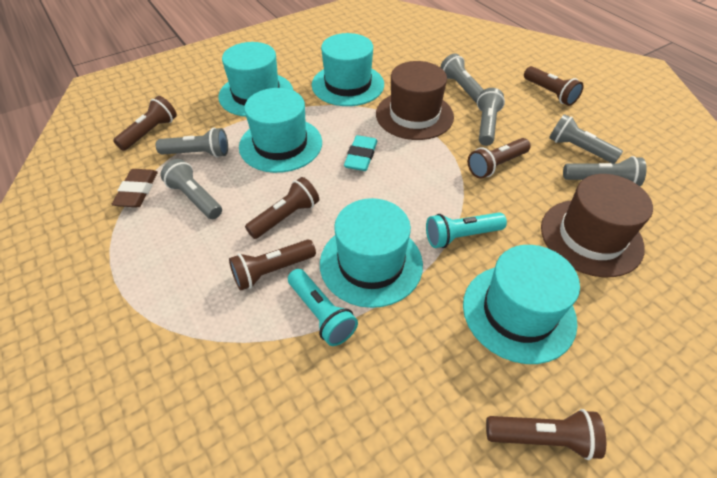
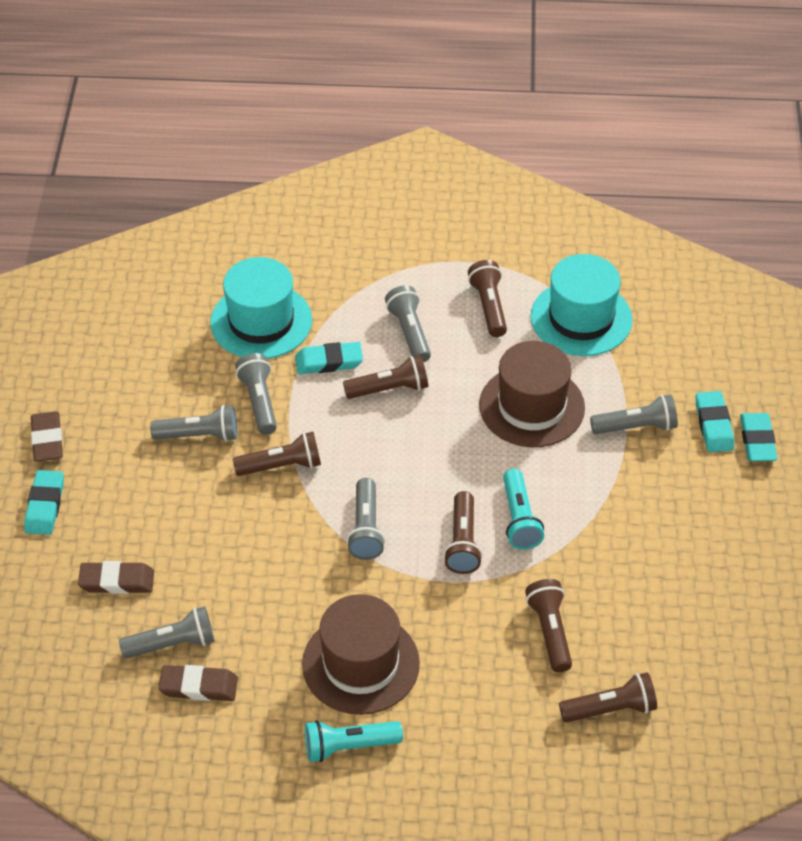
brown eraser: [112,169,158,207] = 1 -> [31,411,63,462] [78,561,154,594] [158,665,238,701] = 3
turquoise eraser: [344,135,377,171] = 1 -> [24,470,64,535] [295,342,363,374] [696,391,734,452] [740,413,777,461] = 4
turquoise hat: [218,42,294,117] [239,88,322,173] [312,33,384,106] [320,198,423,308] [463,245,580,364] = 5 -> [210,257,312,359] [531,254,632,356] = 2

